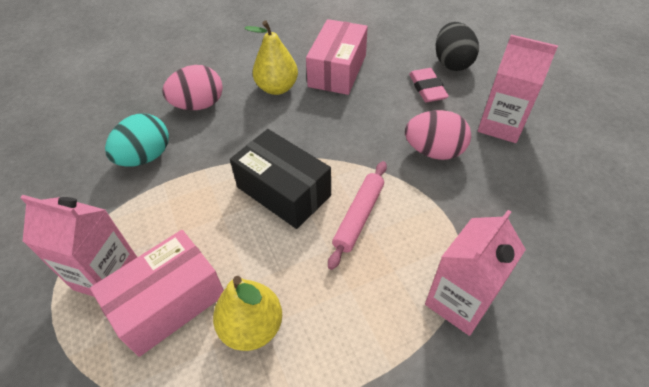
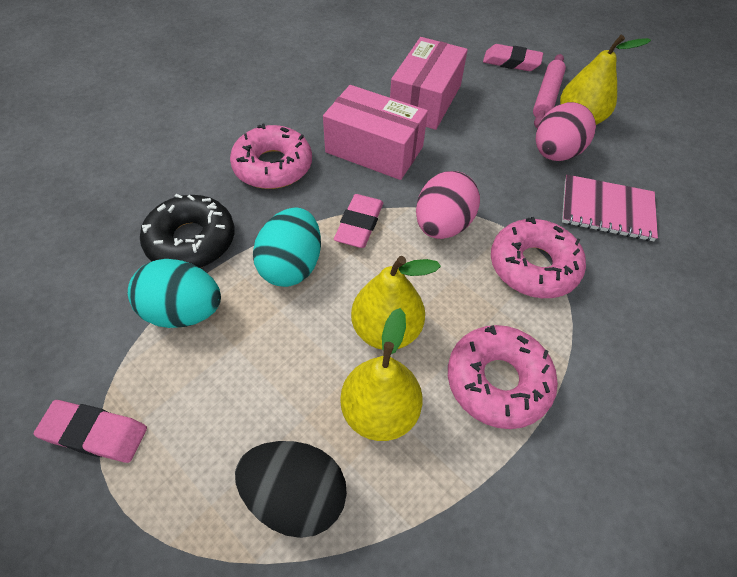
black box: [230,129,331,229] = 1 -> none = 0
black donut: none = 0 -> [140,194,235,268] = 1
pink carton: [20,195,137,297] [425,210,526,336] [478,35,558,143] = 3 -> none = 0
pink donut: none = 0 -> [230,123,312,189] [448,325,558,429] [491,217,586,298] = 3
pink eraser: [409,68,449,102] = 1 -> [34,400,147,463] [334,194,383,248] [483,44,543,71] = 3
pink notebook: none = 0 -> [562,175,658,241] = 1
turquoise egg: [105,114,169,167] = 1 -> [128,259,221,328] [253,207,321,287] = 2
yellow pear: [213,276,282,351] [245,20,298,95] = 2 -> [340,308,423,441] [351,256,441,350] [560,35,651,125] = 3

